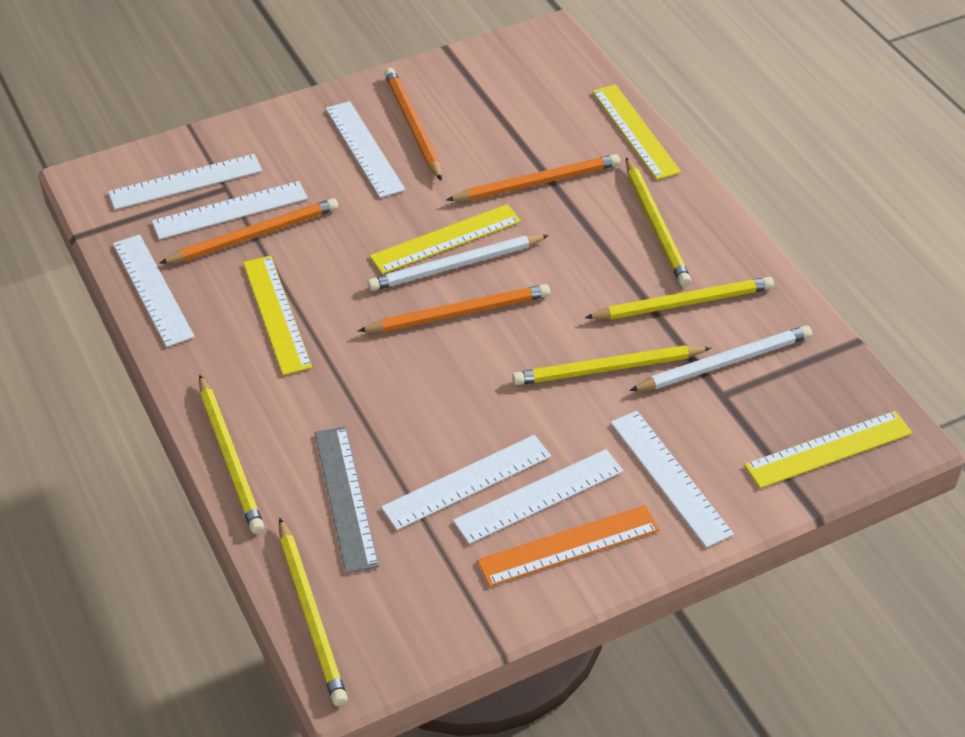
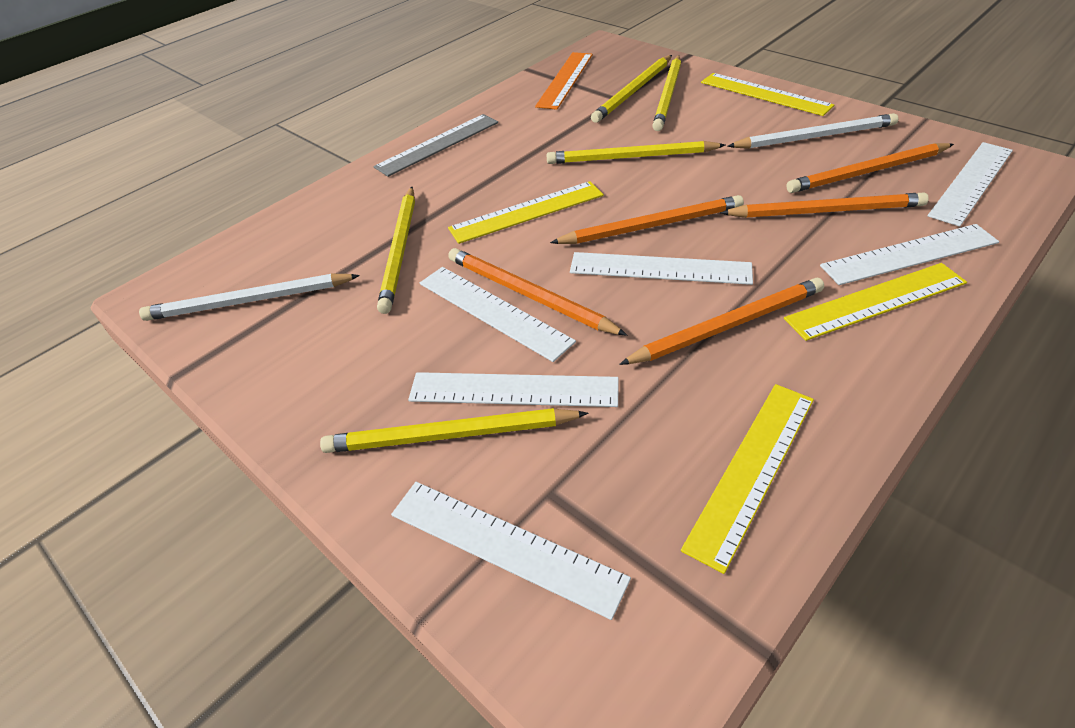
orange pencil: [159,198,338,264] [358,284,550,332] [385,68,442,181] [447,154,620,201] = 4 -> [448,248,627,336] [550,195,744,244] [619,278,824,365] [720,192,929,218] [787,143,954,193] = 5
white ruler: [108,154,262,210] [113,234,195,347] [152,181,308,240] [326,101,405,198] [381,435,551,530] [453,449,623,544] [610,411,734,548] = 7 -> [391,482,631,620] [408,372,619,407] [420,267,576,362] [570,252,753,285] [820,224,999,285] [928,142,1013,227] = 6

